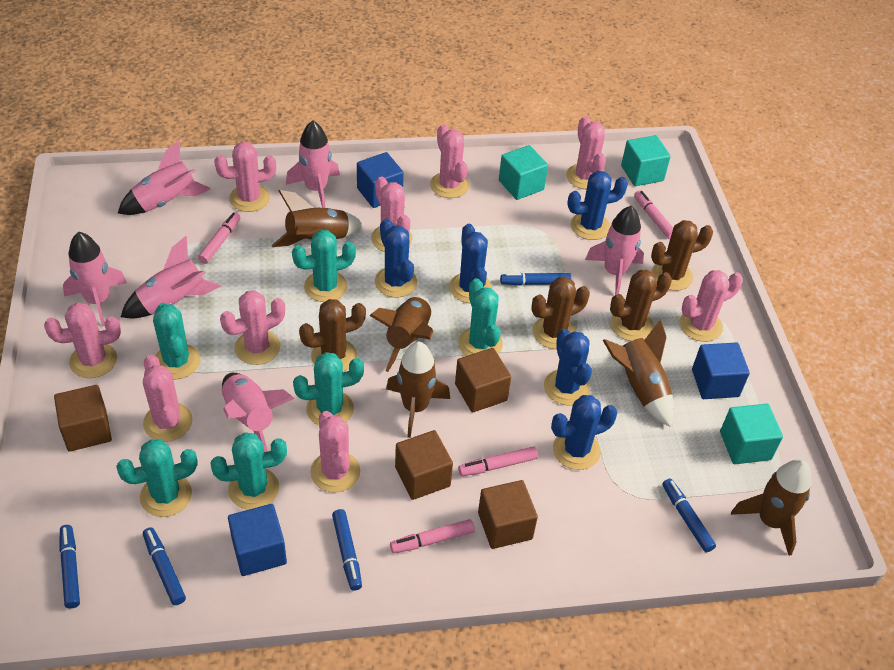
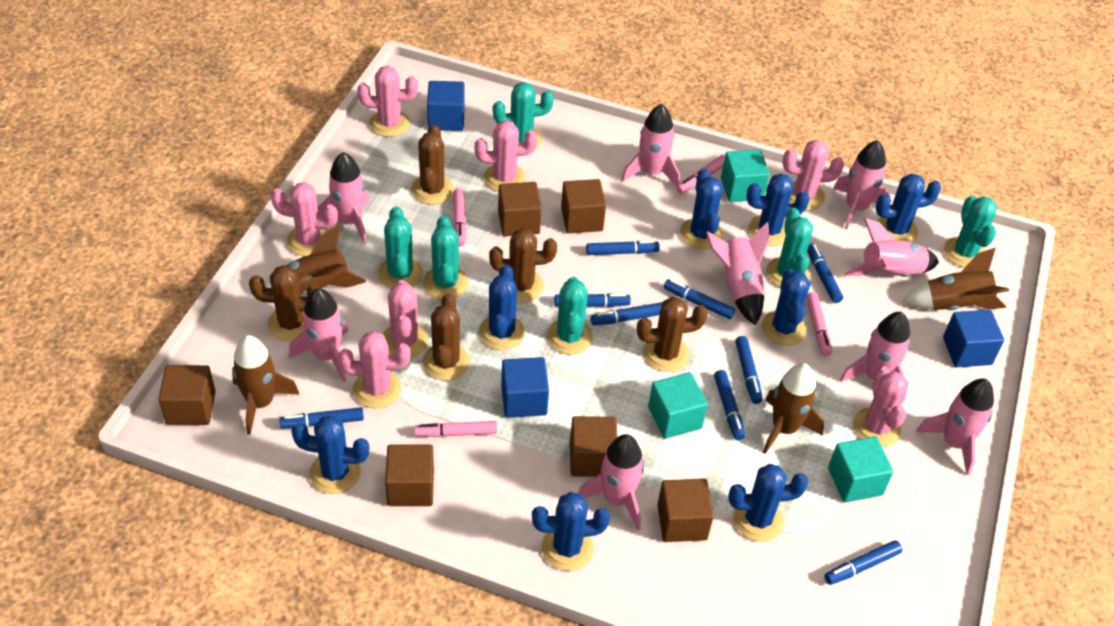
blue cactus: [375,219,417,297] [449,224,492,304] [544,329,592,405] [551,395,617,470] [567,171,628,240] = 5 -> [291,415,369,494] [479,265,525,350] [532,492,610,571] [680,168,723,249] [728,464,809,542] [747,174,810,246] [761,269,810,346] [876,174,941,243] = 8
blue marker: [59,525,80,608] [143,527,186,605] [332,509,362,591] [500,273,571,286] [663,479,716,552] = 5 -> [279,407,364,429] [555,293,631,307] [586,240,660,255] [591,302,663,326] [664,279,735,319] [714,370,745,440] [735,336,762,404] [807,243,843,303] [824,540,902,585] = 9
brown cactus: [299,299,366,371] [531,277,590,349] [610,270,672,341] [651,220,713,291] = 4 -> [249,265,320,342] [411,125,454,205] [423,293,470,381] [489,228,557,303] [637,297,708,372] = 5
brown cube: [54,385,112,451] [395,430,453,500] [455,348,511,413] [478,480,538,549] = 4 -> [159,365,216,425] [385,445,434,506] [498,182,542,237] [561,179,606,233] [570,416,617,477] [657,479,714,542] = 6
brown rocket: [272,190,364,247] [369,296,433,372] [386,342,450,438] [603,319,674,427] [731,459,812,556] = 5 -> [232,335,299,435] [264,224,366,296] [763,363,824,454] [903,247,1009,310] = 4
pink cactus: [44,303,121,378] [143,355,193,442] [214,142,276,212] [220,290,285,365] [310,411,360,493] [371,177,412,252] [430,124,469,198] [566,116,606,190] [680,270,743,342] = 9 -> [271,182,338,256] [338,331,411,408] [357,66,418,137] [383,280,428,358] [475,120,537,192] [783,139,844,211] [853,366,909,447] = 7
pink rocket: [63,232,127,327] [118,140,210,215] [121,236,221,318] [222,373,295,452] [286,121,340,208] [585,206,644,295] = 6 -> [289,288,348,383] [317,152,370,245] [578,434,644,531] [622,104,680,187] [706,223,770,325] [833,140,891,230] [840,312,910,402] [844,218,939,277] [916,378,994,476] = 9

